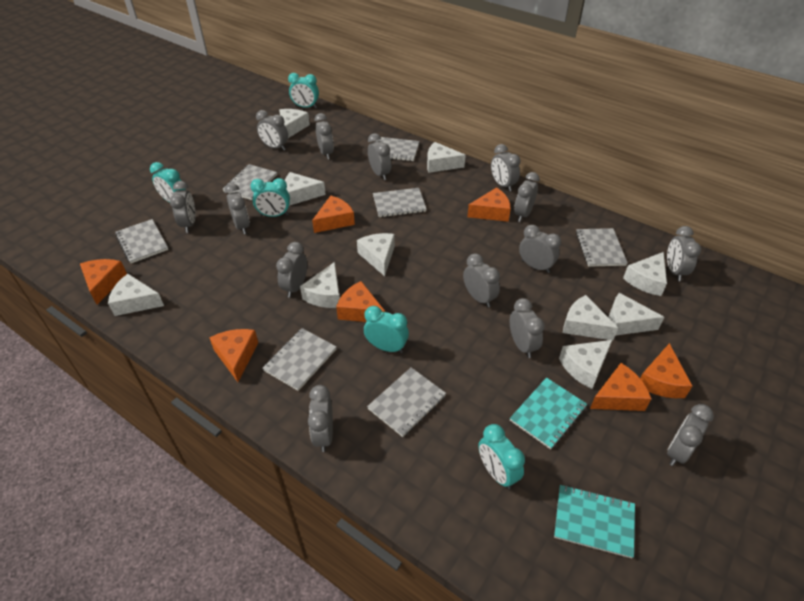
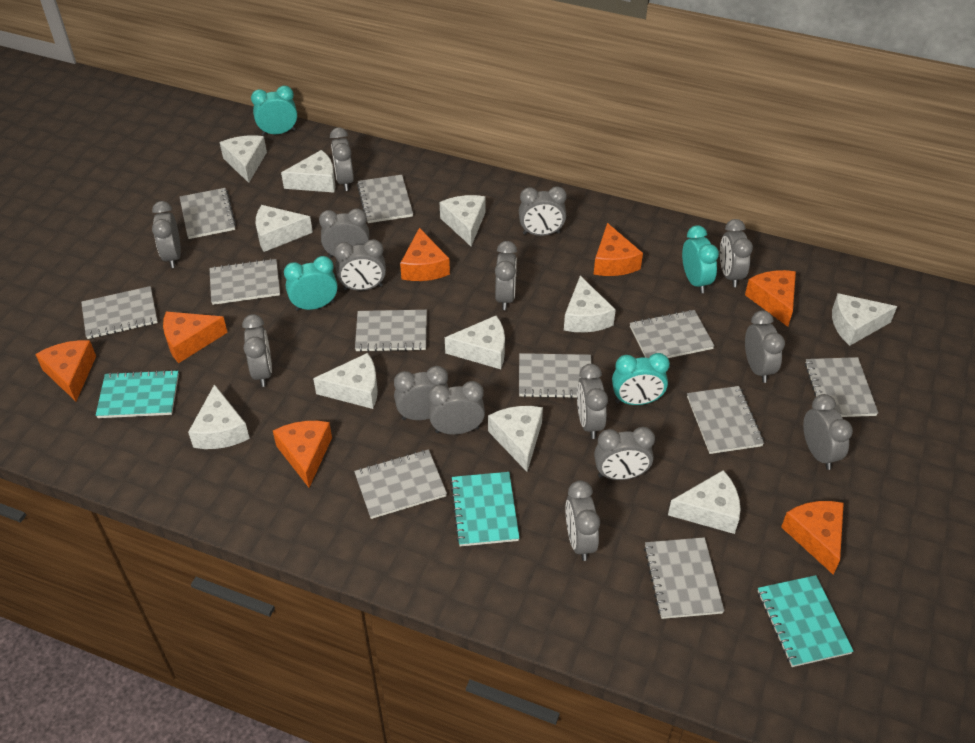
grey clock: [170,181,195,233] [224,183,250,234] [256,110,288,150] [276,242,307,298] [308,385,333,452] [314,113,334,159] [368,133,391,180] [463,253,500,308] [491,144,521,192] [510,298,545,358] [514,172,540,222] [519,225,561,273] [667,226,701,281] [667,404,714,466] = 14 -> [152,201,181,268] [242,314,272,387] [319,208,369,258] [330,127,354,191] [334,239,386,291] [394,366,448,420] [428,381,485,435] [495,241,517,310] [519,186,567,236] [565,480,600,561] [577,364,608,439] [594,427,655,480] [720,219,753,287] [745,310,785,383] [803,394,853,470] = 15
grey notebook: [115,219,168,263] [223,164,277,200] [262,328,337,391] [367,367,446,437] [373,188,426,217] [376,137,419,161] [576,228,628,267] = 7 -> [81,286,158,339] [180,188,236,239] [209,259,280,305] [354,449,447,519] [355,310,427,352] [357,175,413,223] [519,353,591,398] [630,310,715,358] [644,537,724,619] [687,386,764,454] [805,357,878,417] = 11
turquoise clock: [150,162,186,203] [250,178,290,217] [288,73,319,108] [364,306,409,353] [478,424,525,489] = 5 -> [251,86,297,136] [284,256,338,311] [612,353,670,405] [682,225,719,293] = 4
turquoise notebook: [510,378,587,449] [554,485,635,558] = 2 -> [96,369,179,418] [450,472,519,546] [758,575,854,667] = 3
white cheese: [108,274,164,316] [279,109,310,138] [285,172,326,206] [300,262,340,308] [357,233,395,276] [427,142,466,173] [559,340,612,389] [563,295,618,341] [609,293,664,336] [623,252,667,296] = 10 -> [188,384,250,449] [220,135,267,183] [256,205,313,252] [281,150,335,193] [313,353,378,409] [440,195,486,246] [445,316,505,369] [488,406,543,472] [564,276,616,332] [668,470,741,534] [832,293,897,346] = 11

